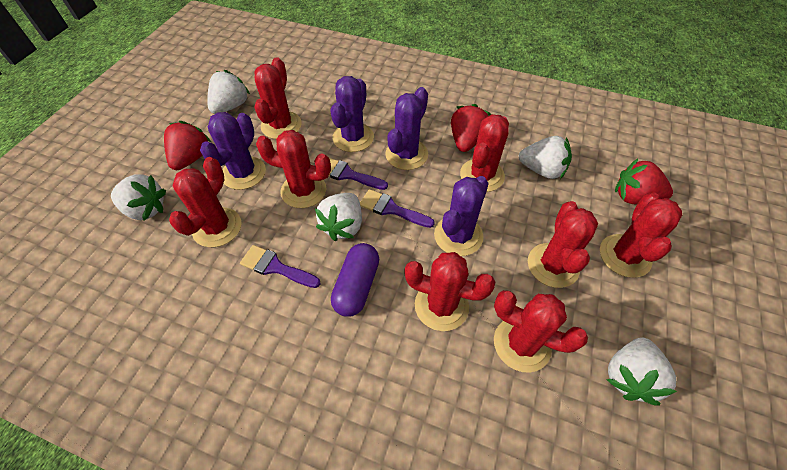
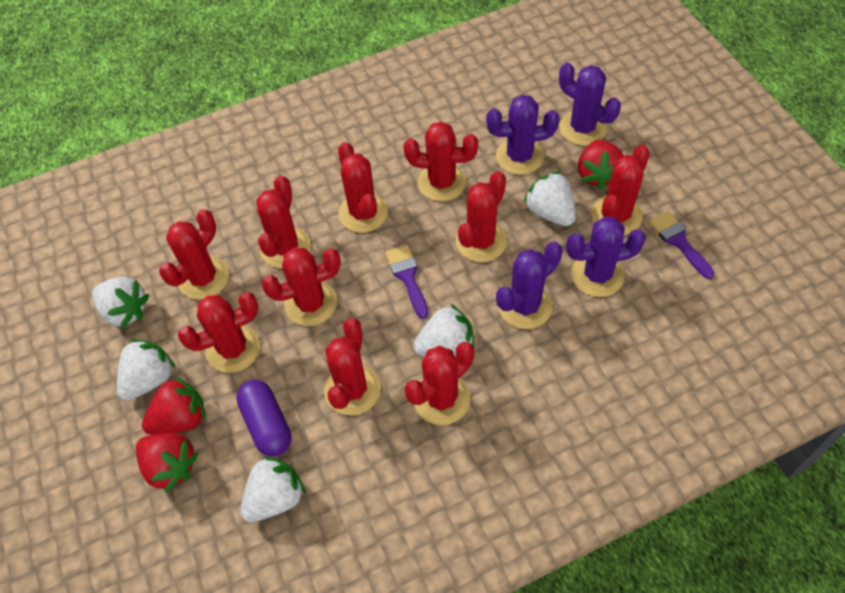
purple brush: [240,245,321,288] [329,158,388,190] [360,189,435,228] = 3 -> [385,245,428,319] [649,211,715,279] = 2
red cactus: [169,157,242,247] [255,57,302,139] [256,130,331,208] [405,252,495,331] [460,114,509,192] [494,290,588,373] [528,201,598,288] [600,192,682,278] = 8 -> [159,209,229,300] [178,292,260,373] [256,175,311,268] [261,248,341,326] [324,318,381,415] [338,142,388,233] [403,122,478,201] [405,342,474,425] [456,171,507,262] [591,145,650,235] = 10

